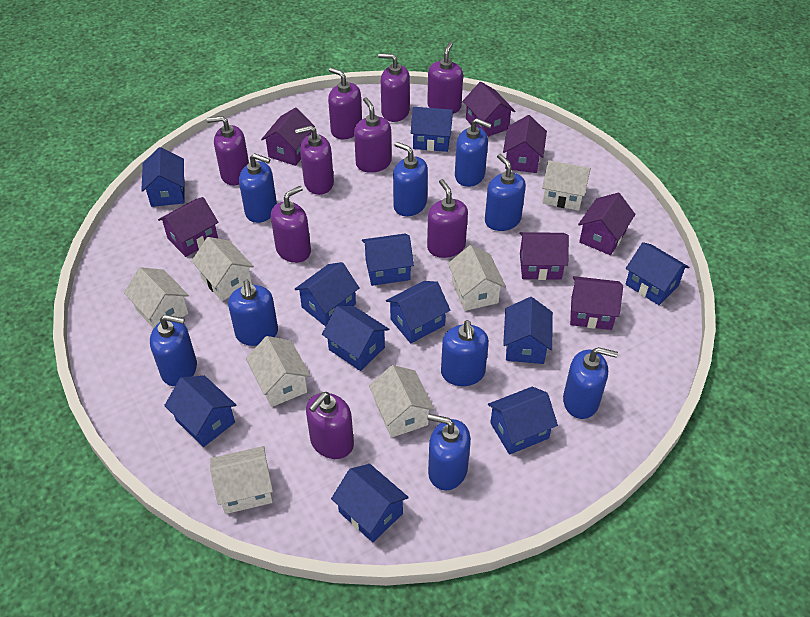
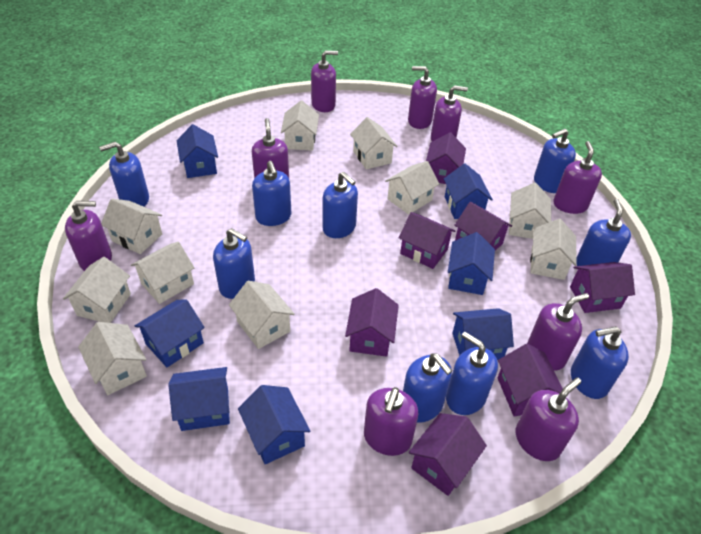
blue house: [141,147,184,207] [164,376,236,447] [294,262,360,327] [322,306,389,371] [331,464,409,542] [362,234,414,286] [386,281,451,343] [411,107,454,152] [488,386,558,455] [503,297,553,364] [625,242,689,305] = 11 -> [135,299,205,367] [168,367,230,431] [177,124,218,178] [238,385,310,464] [444,163,493,219] [448,232,495,295] [452,308,514,360] = 7
white house: [124,267,189,329] [191,237,254,301] [210,446,273,514] [246,336,311,407] [369,365,435,438] [448,245,506,311] [542,160,591,211] = 7 -> [63,257,131,323] [78,322,147,395] [101,198,162,254] [131,242,194,304] [229,281,295,349] [281,101,319,151] [350,117,397,169] [385,161,439,215] [509,183,551,239] [530,219,577,280] = 10

